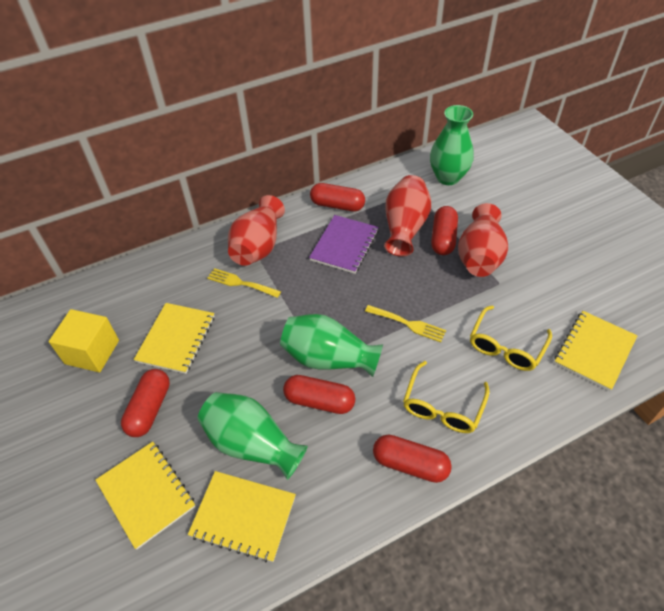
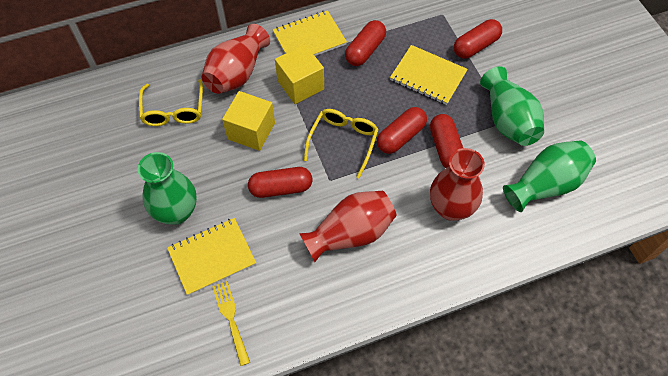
purple notebook: [309,215,379,274] = 1 -> none = 0
yellow cube: [49,309,119,373] = 1 -> [222,91,275,151] [275,44,324,104] = 2
yellow fork: [207,268,281,298] [365,305,446,342] = 2 -> [212,281,250,366] = 1
yellow notebook: [95,442,195,549] [134,303,215,374] [188,471,296,562] [554,311,637,391] = 4 -> [167,218,256,296] [273,10,347,56] [390,45,468,105] = 3

